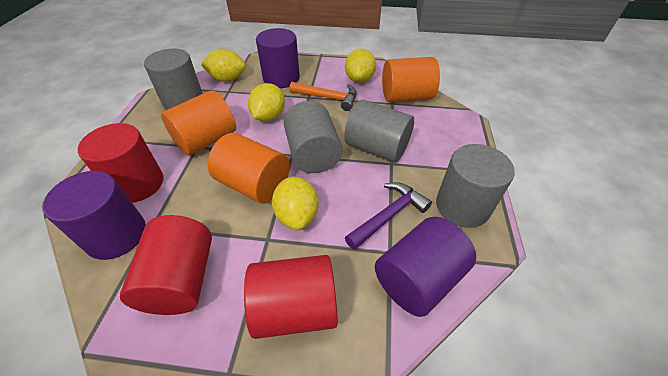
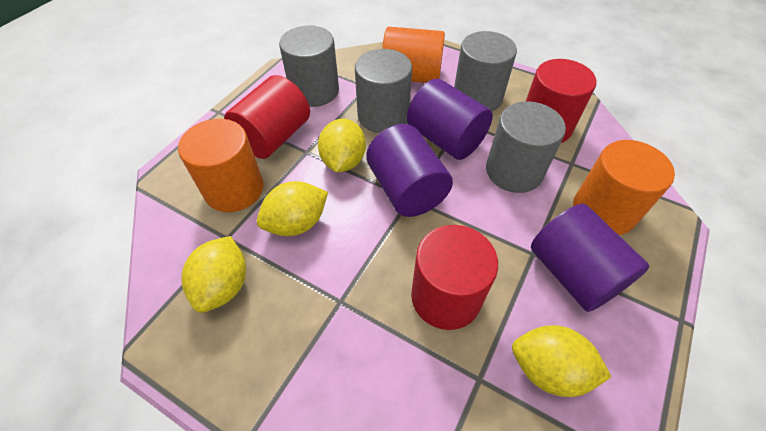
orange hammer: [289,82,357,111] = 1 -> none = 0
purple hammer: [345,182,432,250] = 1 -> none = 0

